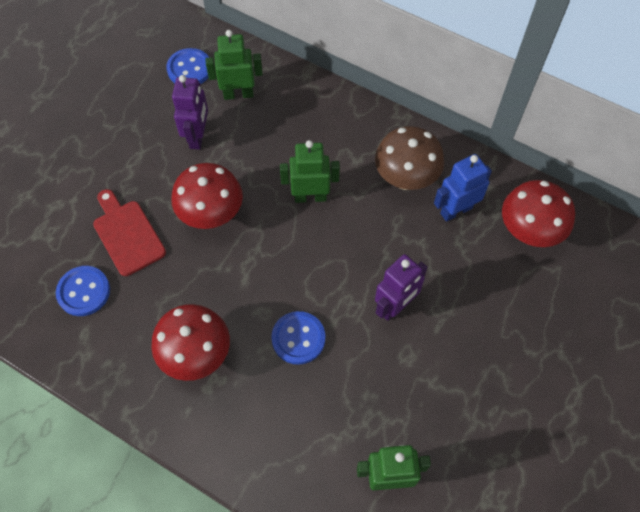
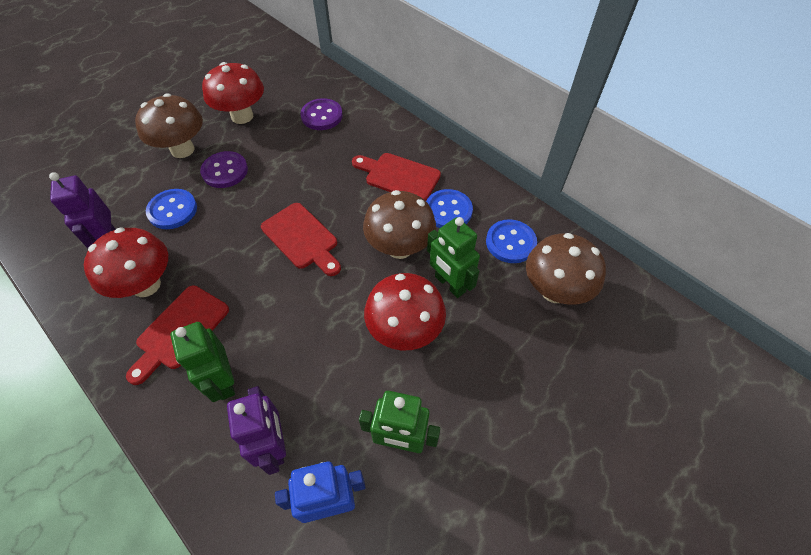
brown mushroom: [375,126,444,190] = 1 -> [135,93,203,158] [363,190,436,259] [526,233,606,305] = 3
purple button: none = 0 -> [200,151,248,188] [300,98,343,130] = 2
red cutting board: [93,189,166,276] = 1 -> [126,285,229,385] [261,203,341,276] [352,153,441,201] = 3

